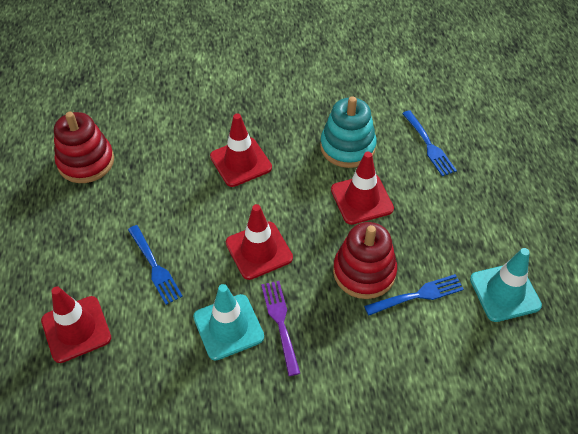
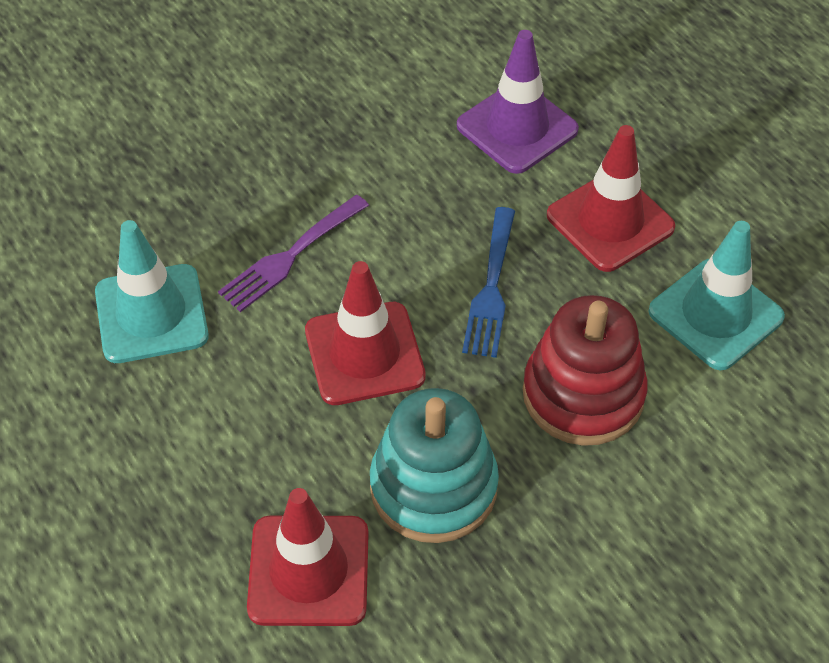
blue fork: [128,225,183,305] [364,274,464,316] [402,110,457,176] = 3 -> [462,207,515,358] = 1
purple traffic cone: none = 0 -> [457,30,579,174] = 1
red stacking toy: [54,112,114,183] [333,222,397,299] = 2 -> [523,295,648,446] = 1
red traffic cone: [41,286,111,363] [210,113,272,187] [226,204,293,280] [331,152,394,225] = 4 -> [247,488,369,626] [305,261,426,405] [547,125,675,272] = 3

